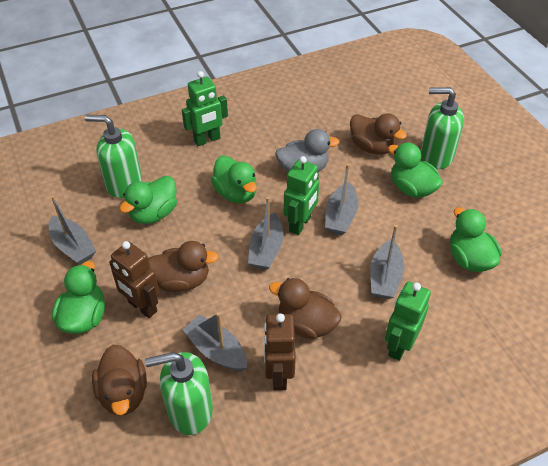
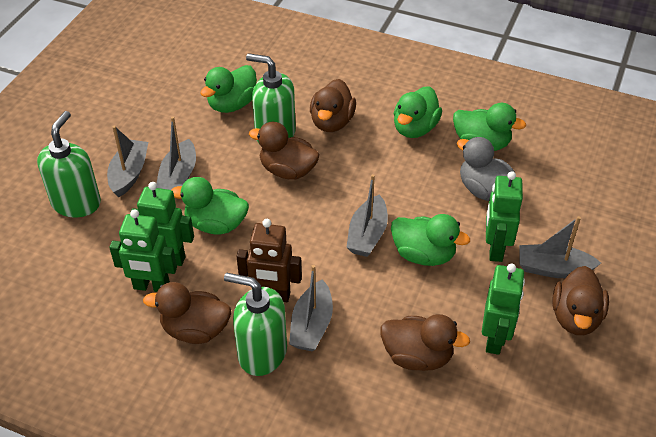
brown duck: [92,345,147,416] [148,241,219,292] [269,278,342,339] [350,113,407,155] = 4 -> [143,282,231,344] [249,122,320,179] [310,79,356,132] [380,314,470,371] [552,266,609,335] = 5
brown robot: [109,241,159,318] [264,313,296,391] = 2 -> [236,219,302,302] = 1
green robot: [182,71,228,146] [284,156,319,235] [385,281,431,361] = 3 -> [109,209,177,292] [131,182,194,266] [482,264,525,355] [486,171,523,262] = 4

